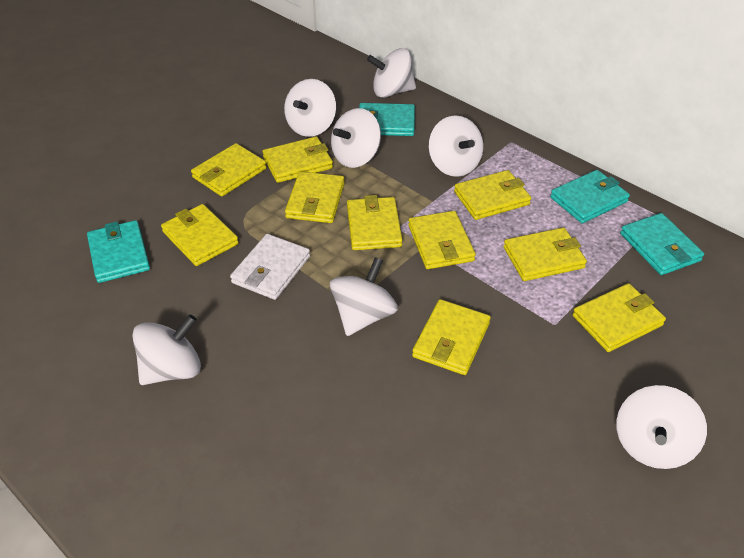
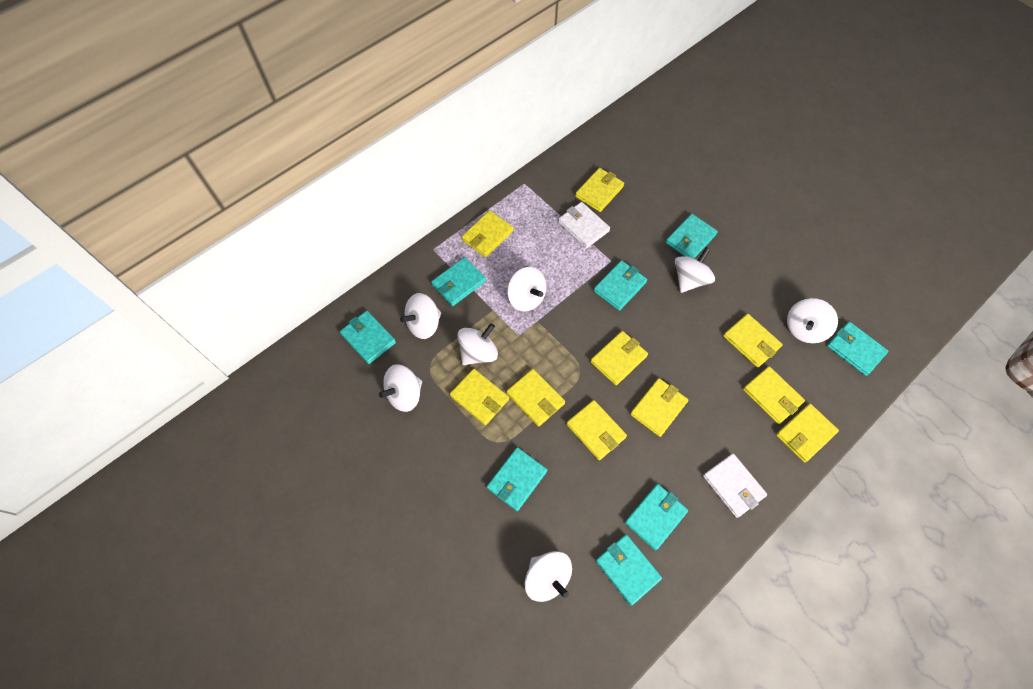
turquoise wallet: [87,220,150,283] [359,103,415,136] [550,170,630,223] [620,213,704,275] = 4 -> [340,311,396,364] [431,257,486,306] [487,447,547,511] [594,260,647,311] [596,534,662,605] [625,484,688,550] [666,214,718,258] [827,322,888,376] = 8
white wallet: [230,234,310,300] = 1 -> [558,202,610,248] [703,453,767,518] = 2

